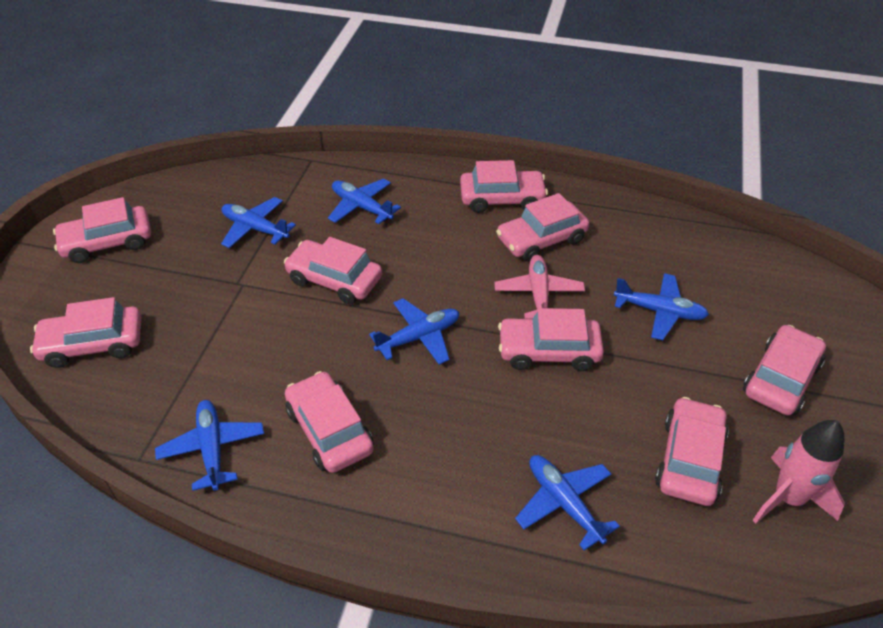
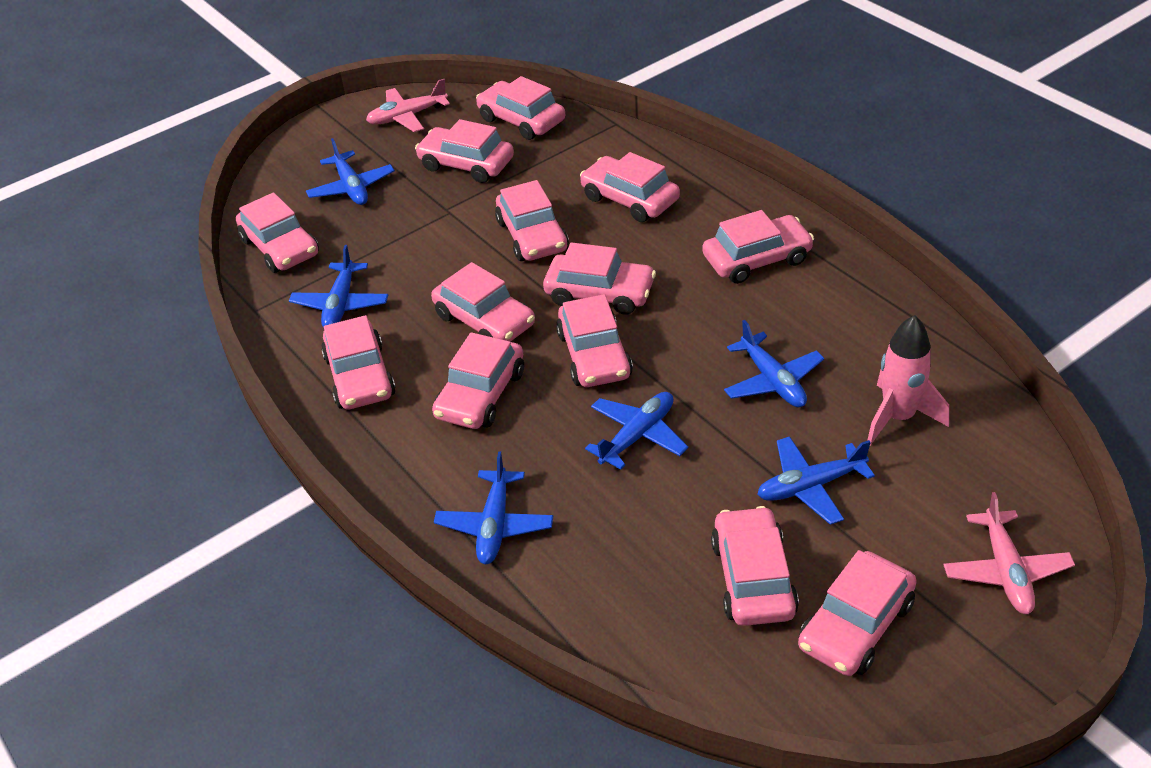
pink car: [30,297,141,368] [53,197,151,263] [284,237,382,304] [285,371,374,473] [460,160,548,213] [496,193,589,262] [498,308,604,371] [655,397,729,506] [743,325,826,415] = 9 -> [236,192,319,273] [321,315,396,410] [415,119,514,183] [431,262,535,342] [432,332,524,429] [476,76,565,140] [495,180,569,261] [543,242,656,315] [556,294,633,387] [580,152,680,222] [702,210,814,284] [711,506,799,626] [798,550,917,676] = 13
pink plane: [495,255,585,319] = 1 -> [366,79,450,132] [943,492,1075,614] = 2

